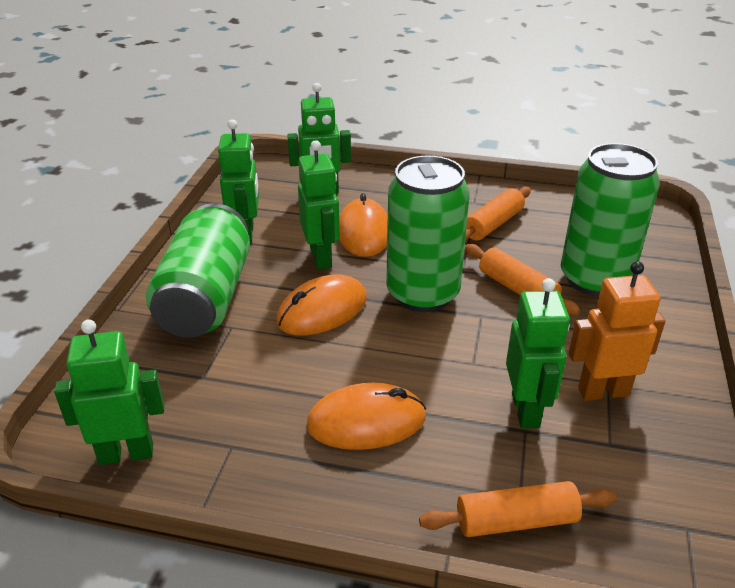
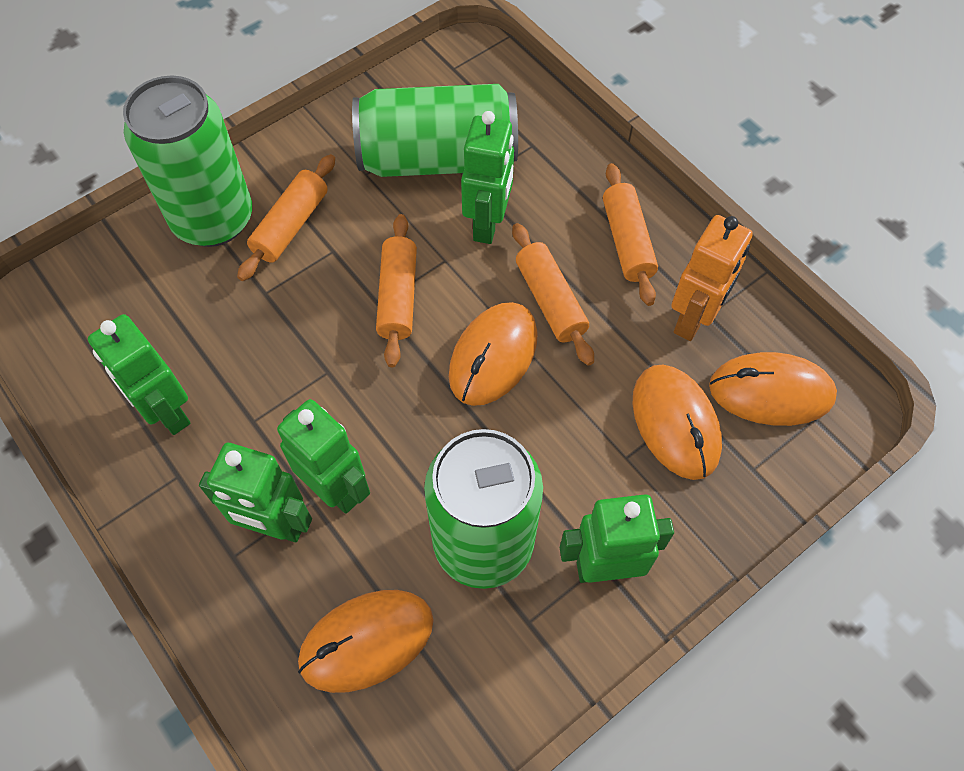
orange mouse: [276,274,367,335] [306,383,426,450] [339,193,388,257] = 3 -> [298,590,434,693] [449,302,538,406] [632,365,722,480] [709,352,837,426] = 4
orange rolling pin: [419,481,617,537] [465,187,531,242] [465,244,580,315] = 3 -> [237,154,335,281] [376,214,417,367] [512,223,594,366] [603,163,658,306] = 4

